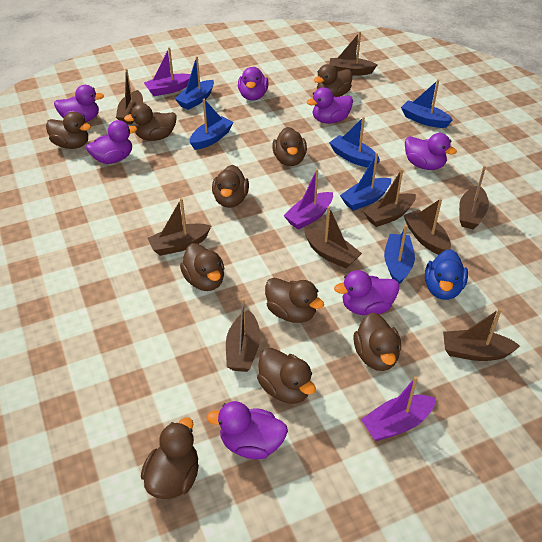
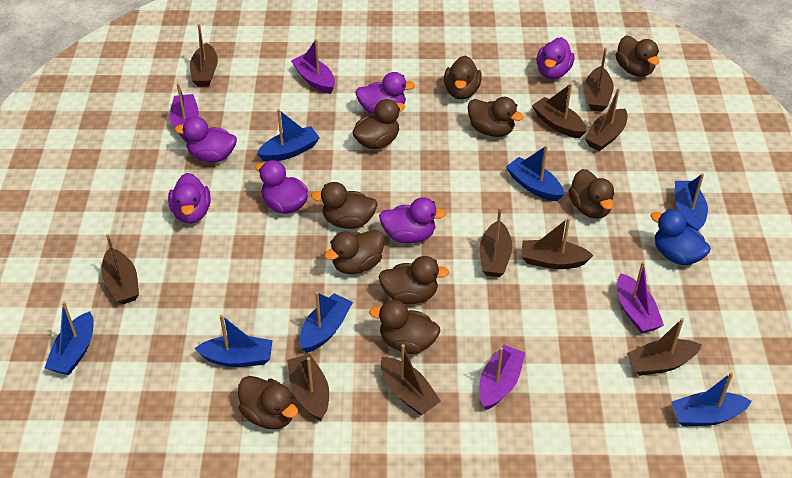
blue boat: [175,56,214,110] [190,99,234,150] [329,117,380,168] [340,153,391,211] [384,225,415,284] [401,80,453,128] = 6 -> [45,302,94,375] [195,315,272,367] [257,109,320,162] [299,292,353,353] [506,145,564,201] [671,372,752,426] [675,173,708,231] = 7
brown boat: [116,69,143,125] [147,198,211,256] [226,298,261,372] [304,206,362,268] [329,31,377,76] [363,169,416,227] [403,198,451,255] [443,308,520,361] [459,166,489,229] = 9 -> [101,234,139,305] [190,24,218,87] [287,353,329,421] [381,344,441,416] [480,207,512,277] [521,217,594,269] [532,83,587,138] [584,88,628,151] [585,48,614,112] [627,318,702,376] = 10
purple boat: [144,47,191,96] [283,169,333,230] [361,376,436,441] = 3 -> [170,83,199,142] [291,39,335,94] [479,345,525,410] [617,262,664,334] = 4
purple duck: [54,85,104,122] [86,120,137,164] [206,401,288,460] [238,67,268,101] [307,87,353,124] [334,270,399,315] [405,133,457,170] = 7 -> [168,173,211,224] [175,116,237,162] [255,160,308,214] [355,72,415,115] [379,197,446,243] [536,37,574,79] = 6

